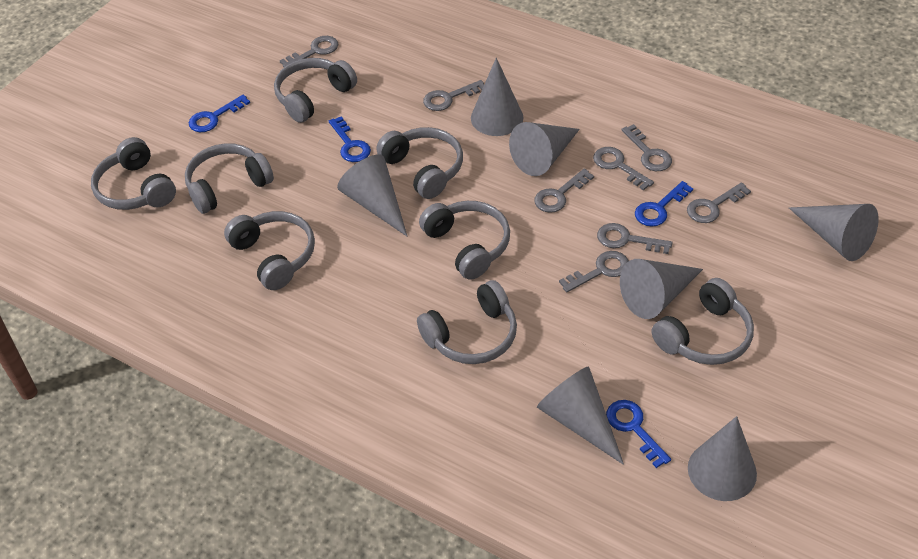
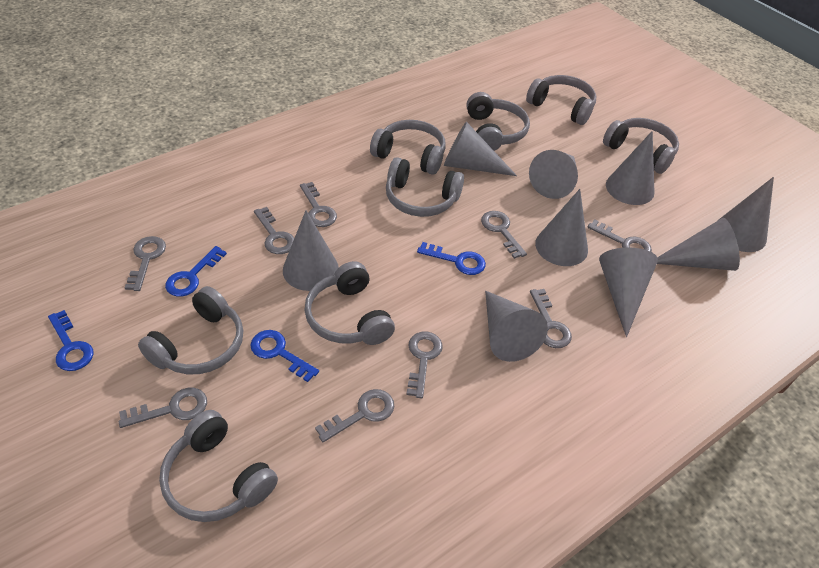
grey cone: [337,154,407,236] [471,58,523,136] [509,122,580,176] [537,366,624,465] [620,259,703,319] [688,416,757,501] [789,204,879,261] = 7 -> [283,210,339,291] [444,122,517,176] [485,291,548,362] [529,150,578,199] [535,189,588,266] [599,248,658,337] [606,131,655,205] [657,218,740,271] [719,177,774,252] = 9
grey key: [280,36,339,67] [423,80,484,111] [534,168,594,213] [559,251,629,293] [593,147,654,191] [597,223,672,254] [621,124,672,171] [687,182,751,223] = 8 -> [119,388,207,428] [125,236,166,291] [254,207,294,254] [300,182,337,227] [315,389,395,442] [406,331,443,398] [481,211,527,259] [530,289,572,348] [587,219,652,252] = 9

